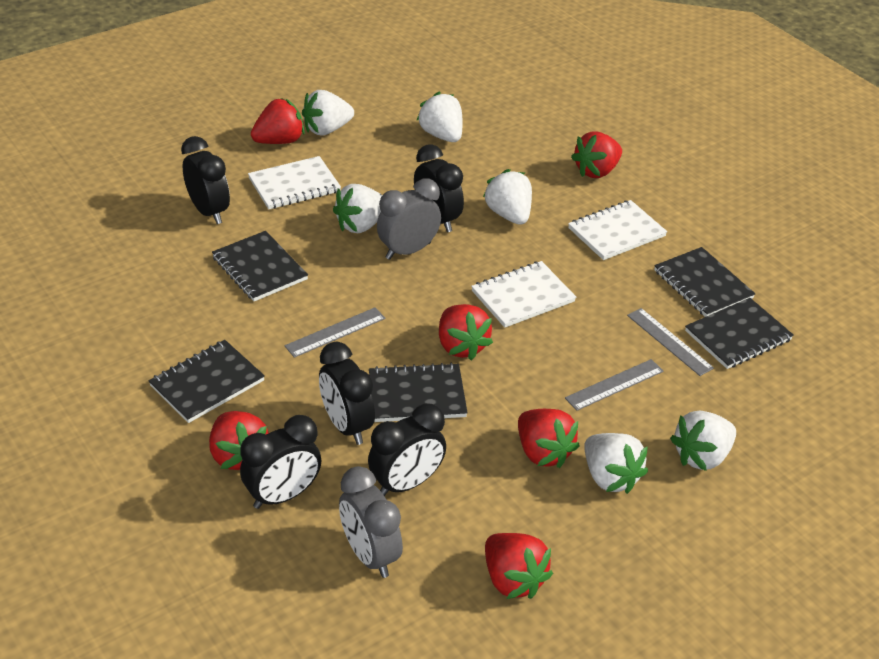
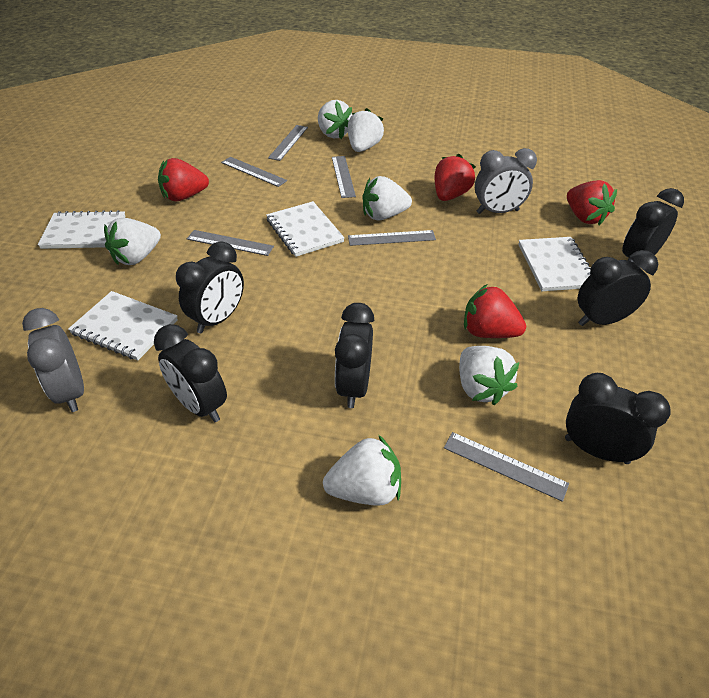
black clock: [181,136,230,224] [240,415,321,509] [319,342,375,445] [368,403,446,496] [414,144,464,232] = 5 -> [154,324,227,422] [176,241,244,333] [335,303,375,408] [565,373,671,464] [578,250,658,326] [622,188,684,262] = 6
black notebook: [149,340,265,423] [212,231,308,301] [369,363,468,422] [654,247,755,317] [685,298,794,369] = 5 -> none = 0
grey ruler: [284,307,385,358] [565,359,663,411] [627,308,714,376] = 3 -> [187,230,274,256] [221,157,287,187] [268,125,308,161] [332,156,356,198] [348,230,436,246] [444,432,569,502] = 6
red strawberry: [209,411,269,470] [251,98,305,144] [439,304,493,361] [485,533,553,599] [518,409,580,468] [571,132,622,178] = 6 -> [158,158,209,201] [435,154,476,201] [464,285,526,338] [567,180,617,225] = 4
white notebook: [248,156,341,210] [471,261,576,328] [568,200,667,260] = 3 -> [38,210,125,249] [68,291,178,360] [266,201,344,257] [518,237,591,291] = 4

